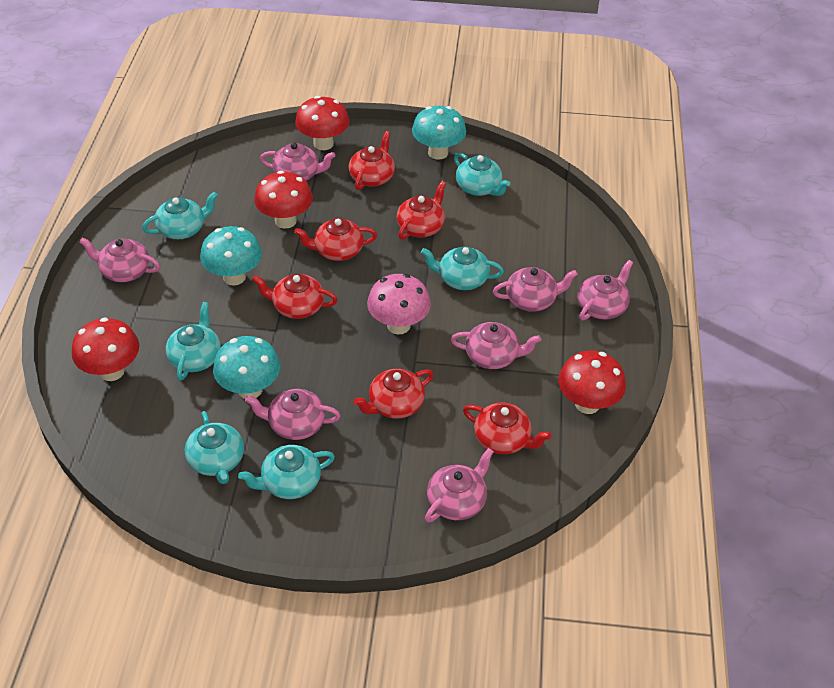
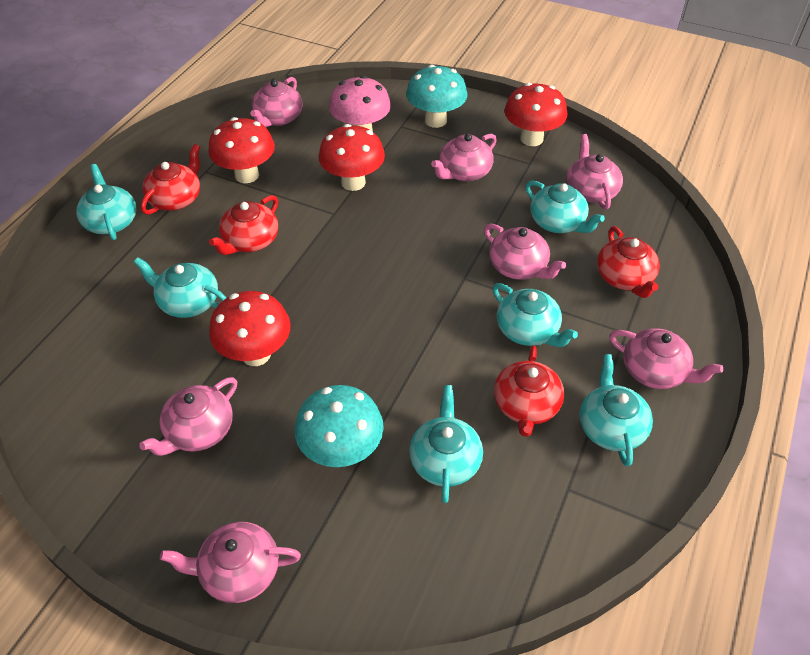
red teapot: [252,274,338,319] [294,218,377,261] [348,131,395,190] [353,369,434,419] [397,181,446,240] [463,403,551,454] = 6 -> [141,144,200,215] [209,195,278,255] [494,345,564,437] [597,226,660,298] = 4
turquoise mushroom: [200,226,262,285] [213,336,280,399] [412,106,466,160] = 3 -> [295,385,384,467] [406,65,467,128] = 2

